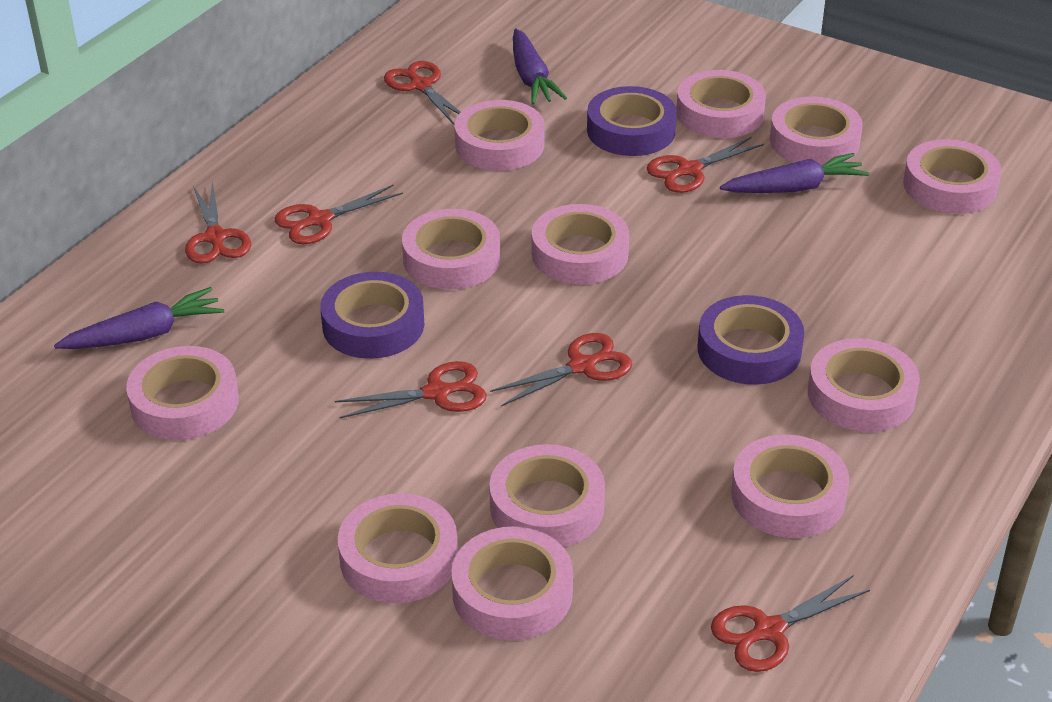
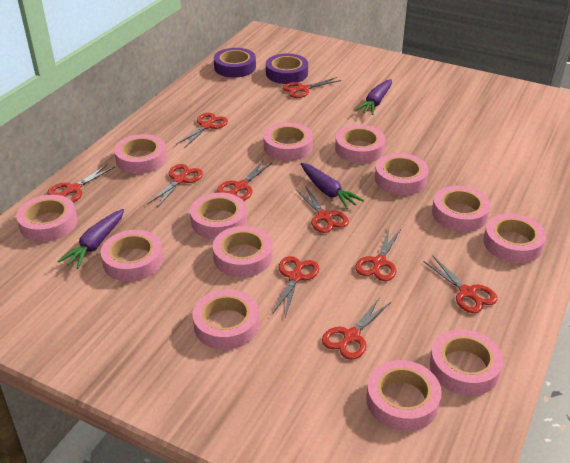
pink tape: [126,346,239,440] [338,493,458,603] [402,209,500,290] [452,526,573,640] [455,100,545,171] [489,444,605,547] [532,204,629,284] [677,70,766,138] [731,434,849,538] [770,97,863,166] [808,338,920,432] [903,139,1002,214] = 12 -> [16,195,77,242] [101,230,163,282] [114,134,167,174] [190,192,247,239] [192,289,259,350] [213,226,273,277] [263,122,313,161] [335,125,385,163] [366,360,442,431] [375,153,429,195] [430,329,503,396] [432,186,491,232] [483,213,546,263] = 13
purple tape: [320,272,424,359] [587,86,677,156] [698,295,804,385] = 3 -> [214,48,256,78] [266,54,308,84] = 2
red scissors: [185,181,251,264] [275,185,403,244] [335,361,487,419] [384,61,461,124] [490,333,633,406] [646,137,764,193] [711,575,870,672] = 7 -> [47,164,115,202] [147,164,203,208] [177,113,228,148] [217,160,273,201] [272,256,320,317] [283,77,342,98] [296,187,349,233] [322,297,391,360] [355,229,401,281] [423,256,498,313] = 10

